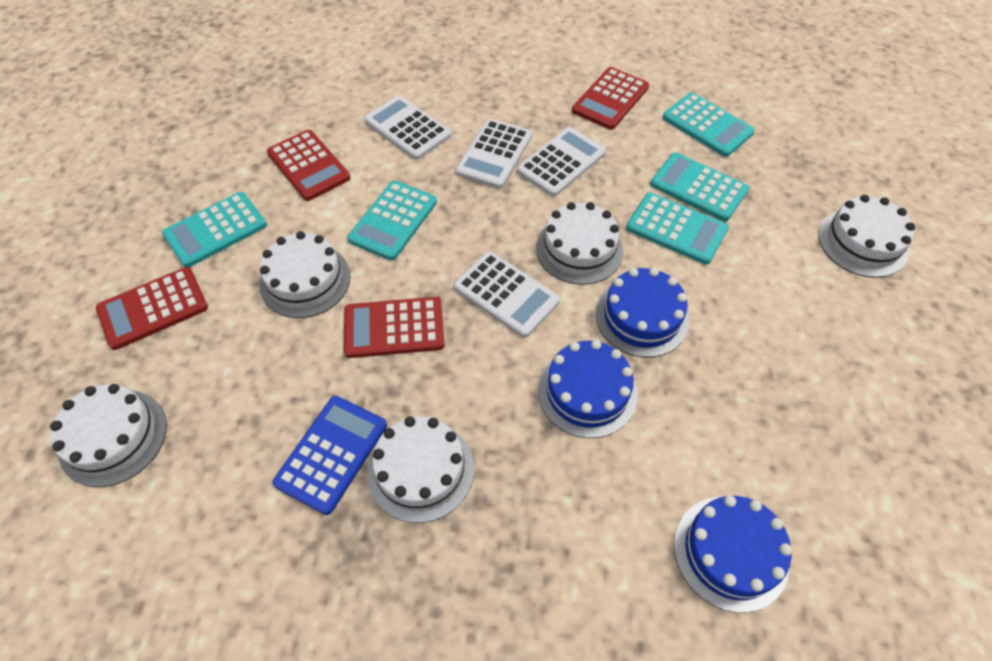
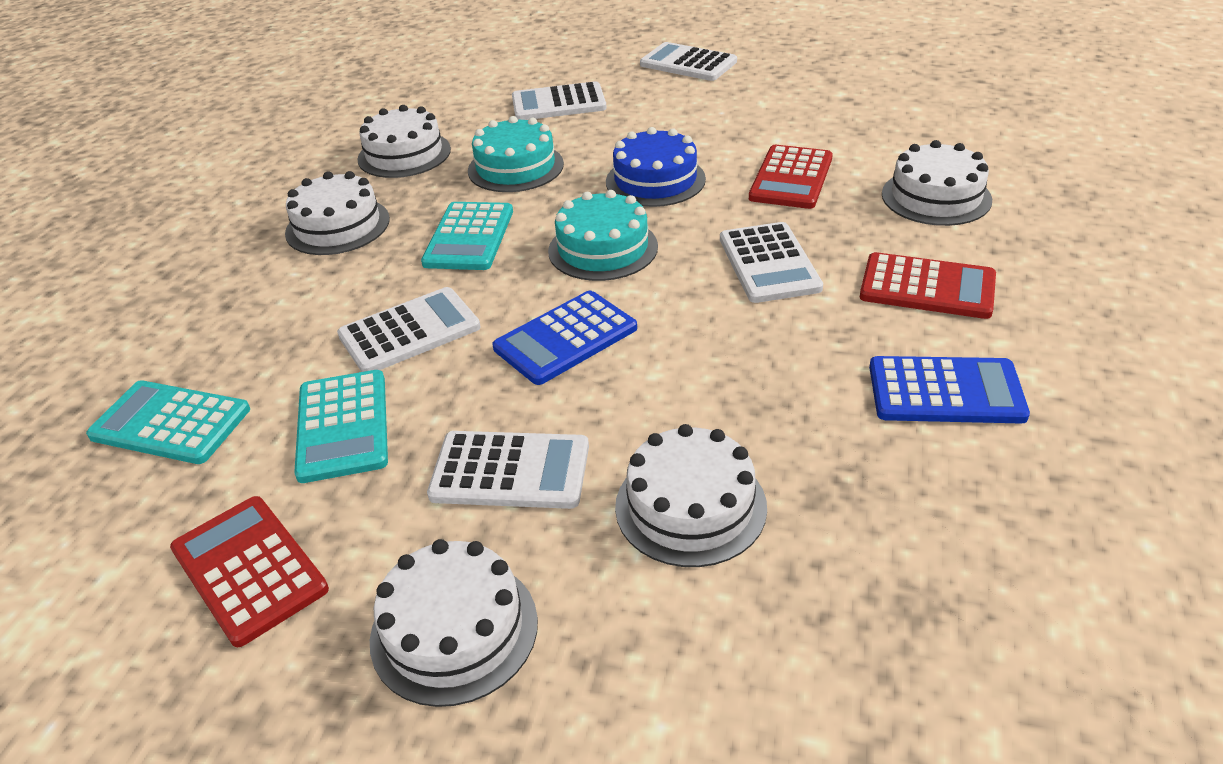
blue cake: [538,340,638,438] [595,268,689,357] [674,496,792,613] = 3 -> [606,127,706,207] = 1
blue calculator: [272,396,387,515] = 1 -> [493,291,637,385] [869,356,1030,423] = 2
red calculator: [96,267,208,350] [267,130,351,201] [344,297,445,358] [572,67,649,130] = 4 -> [170,496,329,647] [749,145,833,209] [860,252,996,319] = 3
turquoise cake: none = 0 -> [468,116,564,192] [548,190,658,281] = 2
turquoise calculator: [162,192,267,267] [347,181,437,260] [626,193,729,264] [650,153,749,221] [663,93,755,157] = 5 -> [86,380,250,464] [294,370,388,483] [421,202,513,270] = 3
white calculator: [364,95,451,160] [454,251,560,338] [455,119,532,189] [517,127,606,197] = 4 -> [337,287,481,372] [427,431,589,509] [512,81,607,120] [640,42,737,81] [720,222,823,303] = 5

